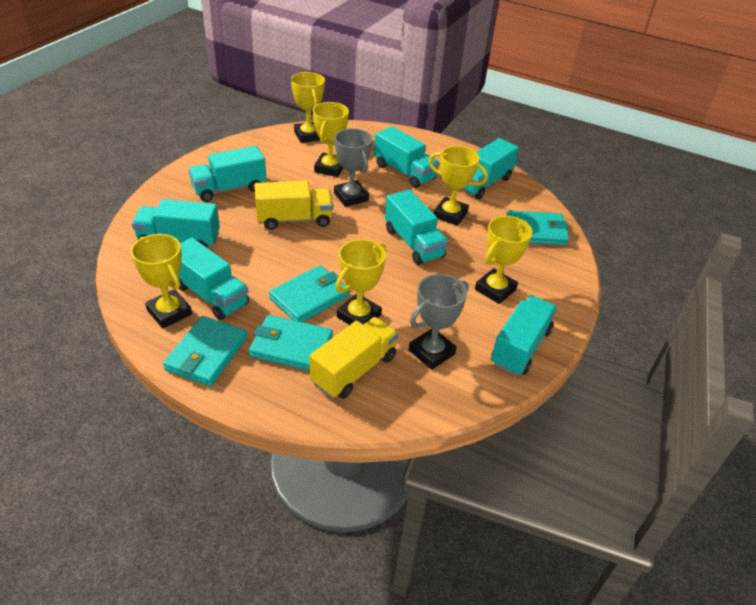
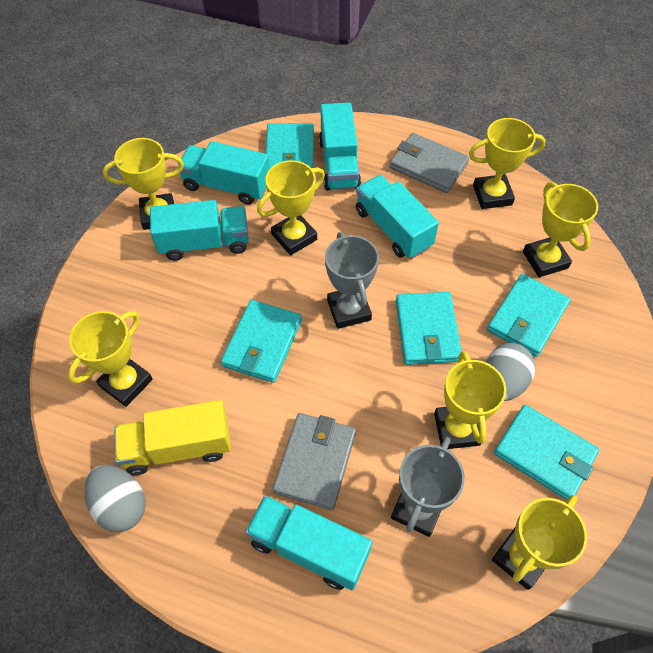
grey egg: none = 0 -> [85,465,146,532] [486,343,535,401] = 2
grey wallet: none = 0 -> [273,413,356,510] [390,133,469,193] = 2
turquoise truck: [132,199,220,247] [178,238,249,320] [188,146,266,202] [374,126,439,188] [385,190,448,265] [462,138,519,199] [491,295,557,376] = 7 -> [150,200,249,261] [177,141,270,205] [245,495,372,590] [319,102,361,191] [356,175,439,259] = 5
turquoise wallet: [163,316,247,386] [249,315,333,371] [269,265,350,322] [506,211,569,245] = 4 -> [221,300,302,383] [265,123,314,168] [396,292,462,365] [487,274,571,357] [494,405,599,500] = 5
yellow trophy: [131,234,192,328] [291,72,325,143] [313,102,349,177] [335,239,386,325] [429,146,488,226] [475,216,532,304] = 6 -> [68,311,153,407] [103,138,184,230] [257,160,325,255] [434,351,506,449] [469,118,546,209] [492,495,587,590] [523,182,598,277] = 7
yellow truck: [255,181,333,230] [309,317,398,399] = 2 -> [114,400,231,475] = 1

